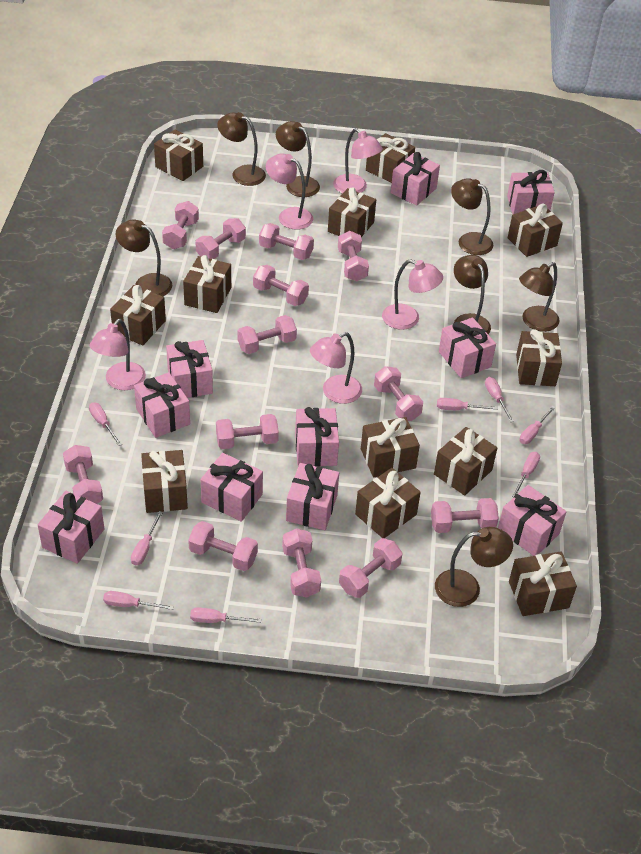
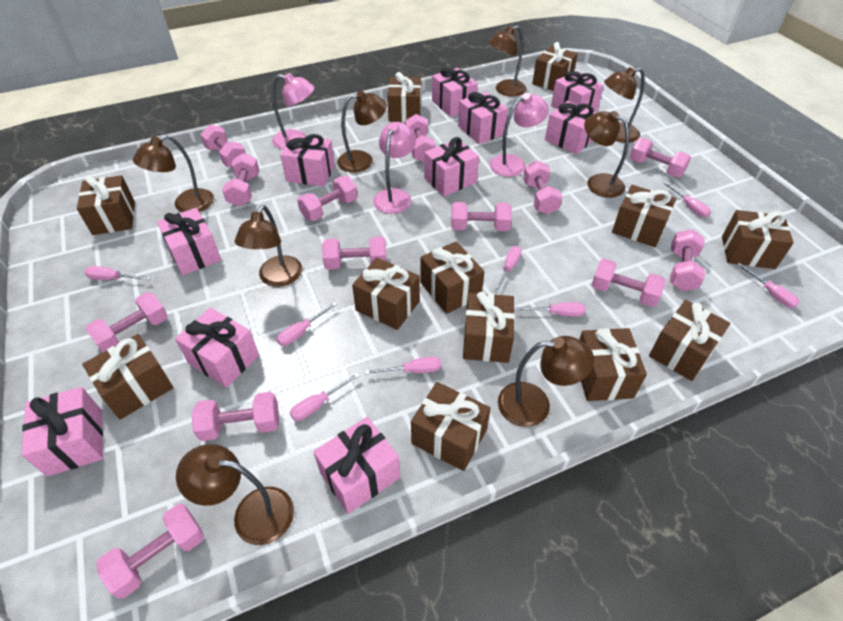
brown lamp: [116,220,172,296] [217,112,266,186] [276,121,320,197] [435,527,513,607] [451,178,493,255] [454,255,491,334] [519,262,560,332] = 7 -> [133,135,214,212] [176,444,294,545] [235,205,302,287] [337,91,387,173] [488,26,527,97] [498,336,594,427] [584,111,629,198] [604,67,645,143] = 8
pink lamp: [90,319,146,390] [266,153,313,230] [310,332,362,404] [333,128,383,194] [382,259,443,330] = 5 -> [272,73,314,150] [373,122,416,214] [489,93,549,177] = 3

